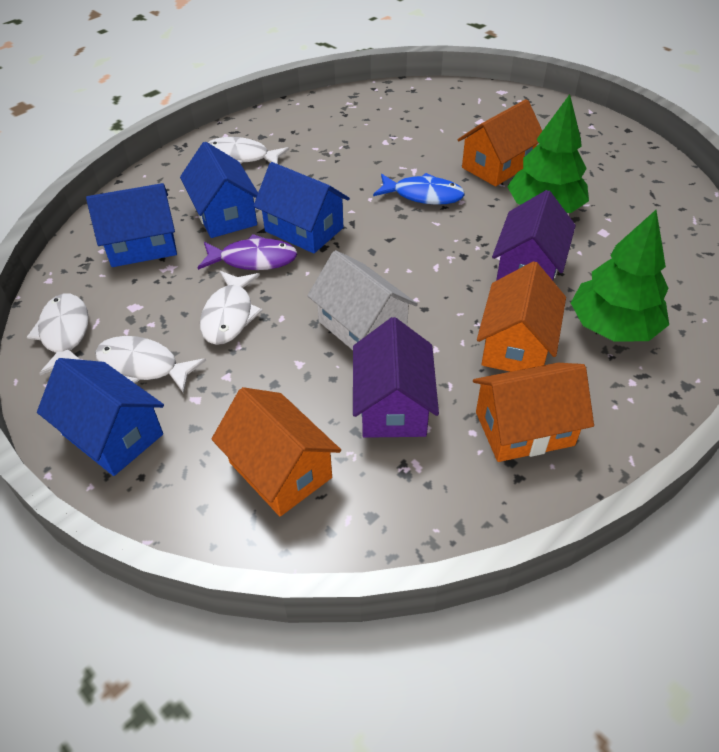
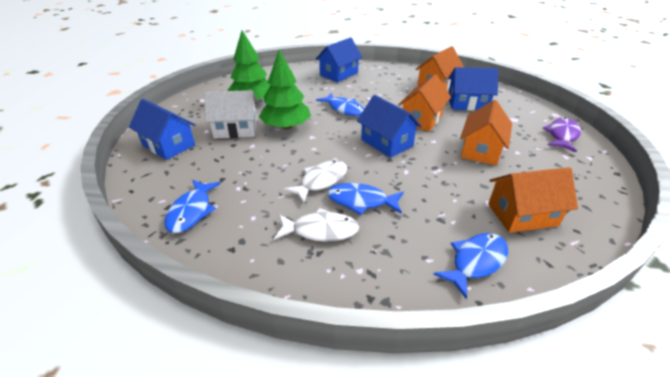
blue fish: [373,173,465,205] = 1 -> [164,180,221,233] [316,93,364,116] [327,183,404,215] [433,233,508,299] = 4
purple house: [353,317,439,438] [492,190,576,281] = 2 -> none = 0
white fish: [27,294,89,376] [95,336,206,394] [200,271,263,345] [208,137,289,164] = 4 -> [274,208,359,242] [283,160,347,203] = 2

